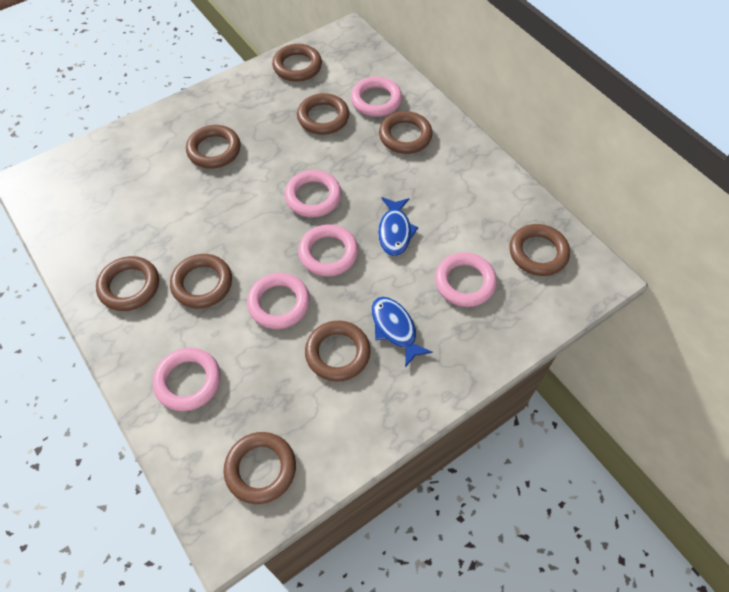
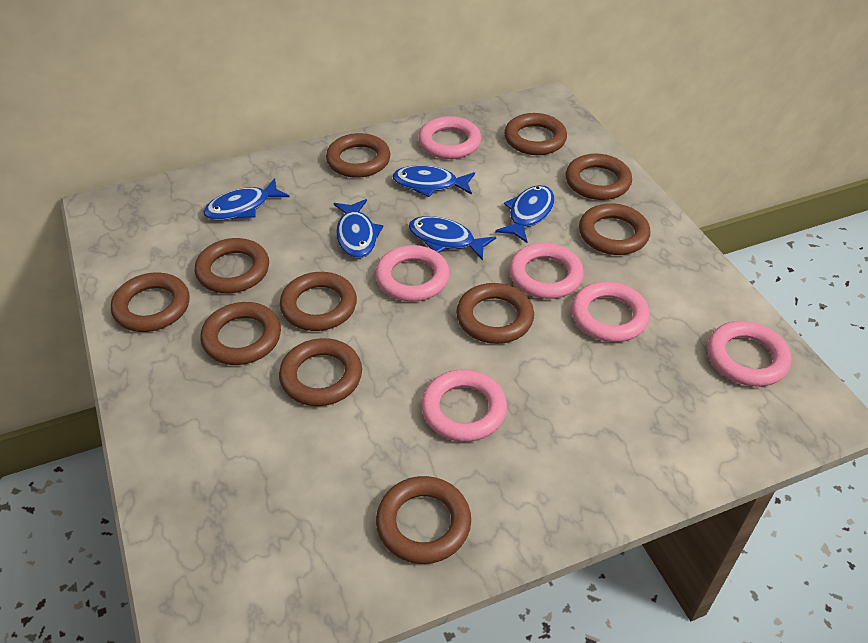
blue fish: [372,297,433,367] [378,197,419,256] = 2 -> [203,178,289,220] [333,199,383,258] [392,165,475,197] [408,216,496,260] [495,185,555,243] = 5
brown ring: [96,256,159,311] [170,254,232,308] [186,125,241,168] [224,432,296,504] [272,44,322,82] [297,93,349,135] [305,321,371,382] [379,111,433,154] [509,224,570,276] = 9 -> [111,273,189,332] [195,238,269,293] [200,302,281,365] [279,338,362,406] [280,272,357,331] [326,133,390,178] [376,476,471,564] [456,283,534,344] [504,113,567,155] [566,154,632,200] [579,203,650,255] = 11

